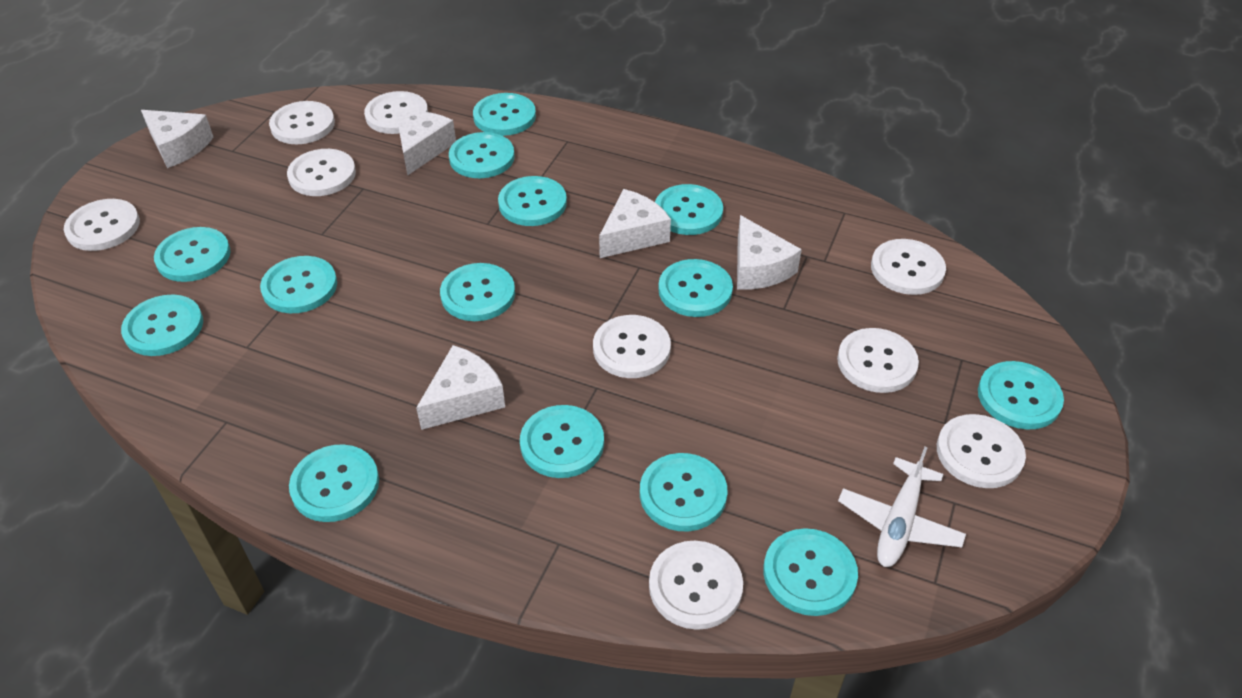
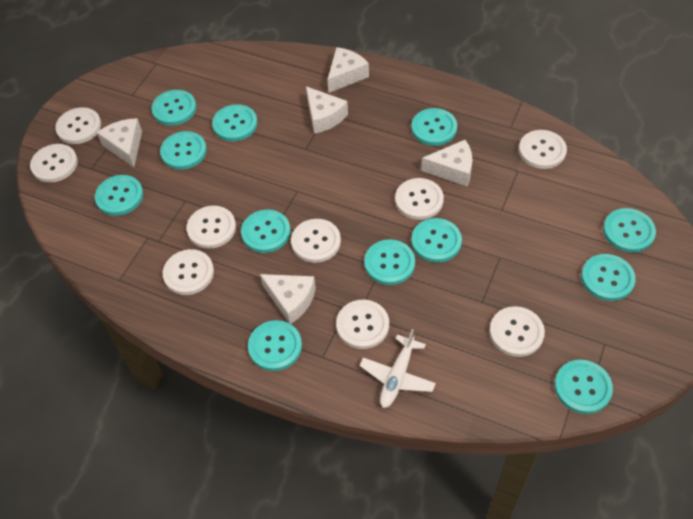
turquoise button: [121,295,203,356] [154,227,231,282] [260,256,337,313] [289,444,379,522] [440,263,515,321] [449,132,515,178] [473,93,536,136] [498,176,567,226] [520,405,604,478] [640,453,728,531] [655,184,723,235] [658,259,733,317] [763,528,858,616] [978,361,1064,430] = 14 -> [95,175,143,216] [152,90,196,126] [160,131,207,170] [212,104,258,141] [241,210,291,253] [248,320,302,371] [364,239,415,285] [411,108,457,146] [411,218,462,263] [555,360,613,414] [581,254,636,301] [603,208,656,253] = 12

